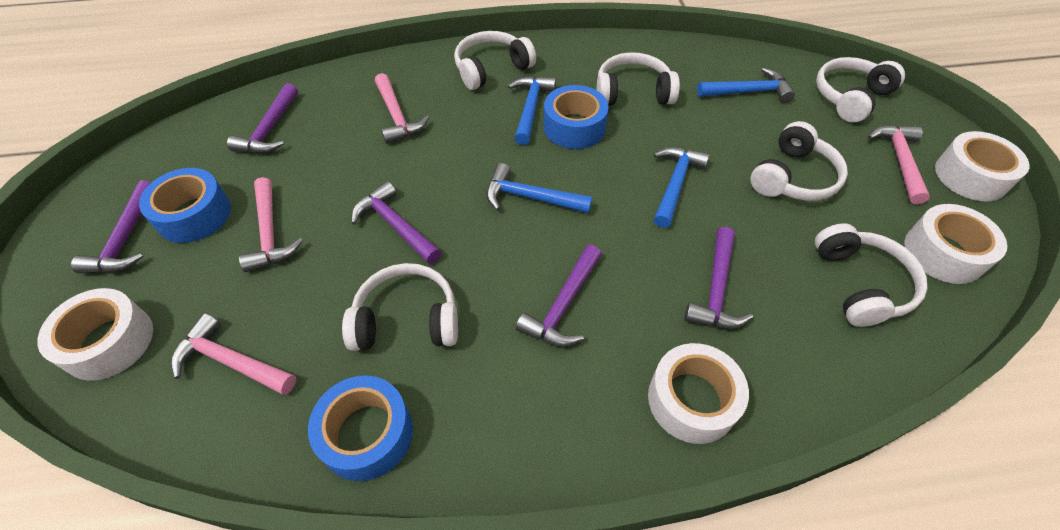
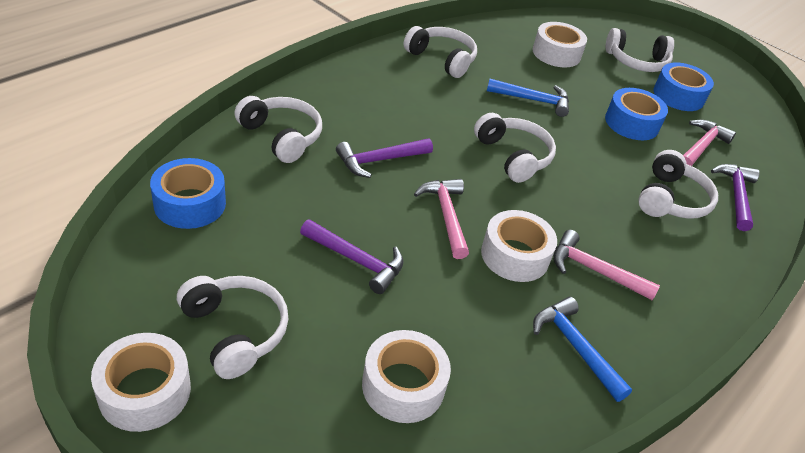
blue hammer: [486,163,592,213] [508,76,556,145] [654,147,710,228] [697,68,795,103] = 4 -> [487,79,569,117] [533,297,632,402] = 2
pink hammer: [171,313,296,395] [239,177,303,272] [375,73,429,144] [868,125,930,204] = 4 -> [414,179,469,259] [553,230,660,300] [683,120,736,166] = 3
purple hammer: [71,180,151,274] [227,83,298,154] [351,181,441,264] [516,245,602,347] [684,227,753,328] = 5 -> [300,219,404,294] [336,139,433,178] [711,164,760,231] = 3

